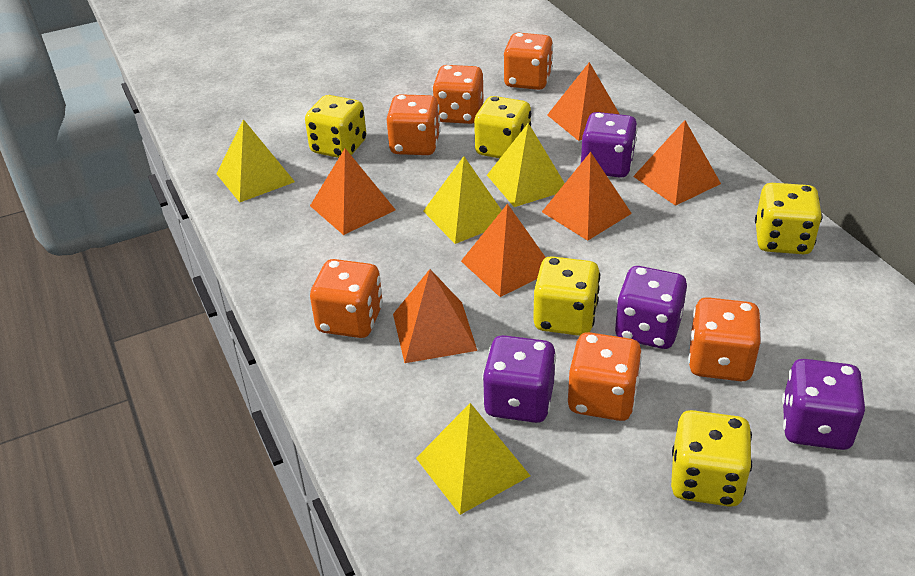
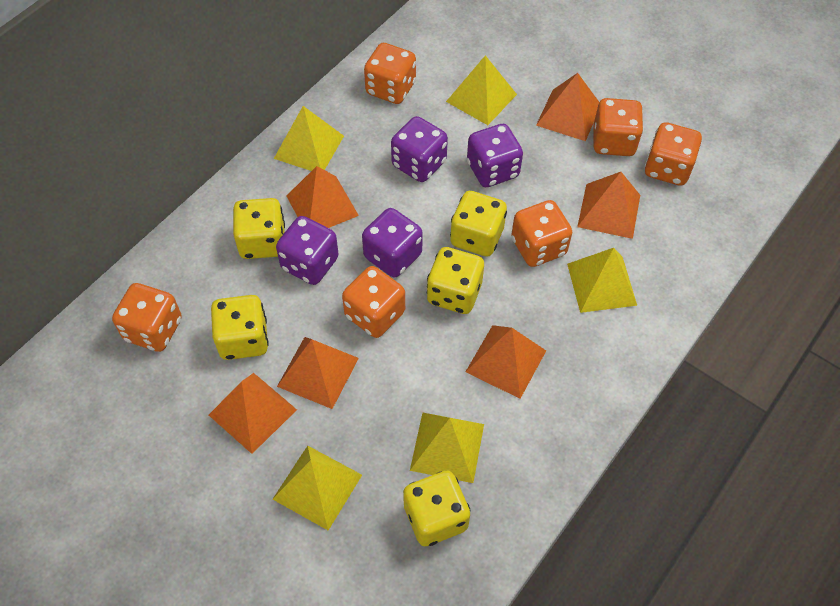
yellow pyramid: [216,119,295,202] [416,403,530,515] [423,156,502,244] [487,123,565,207] = 4 -> [273,446,362,530] [274,106,344,171] [410,413,484,483] [446,55,517,125] [567,248,637,313] = 5

